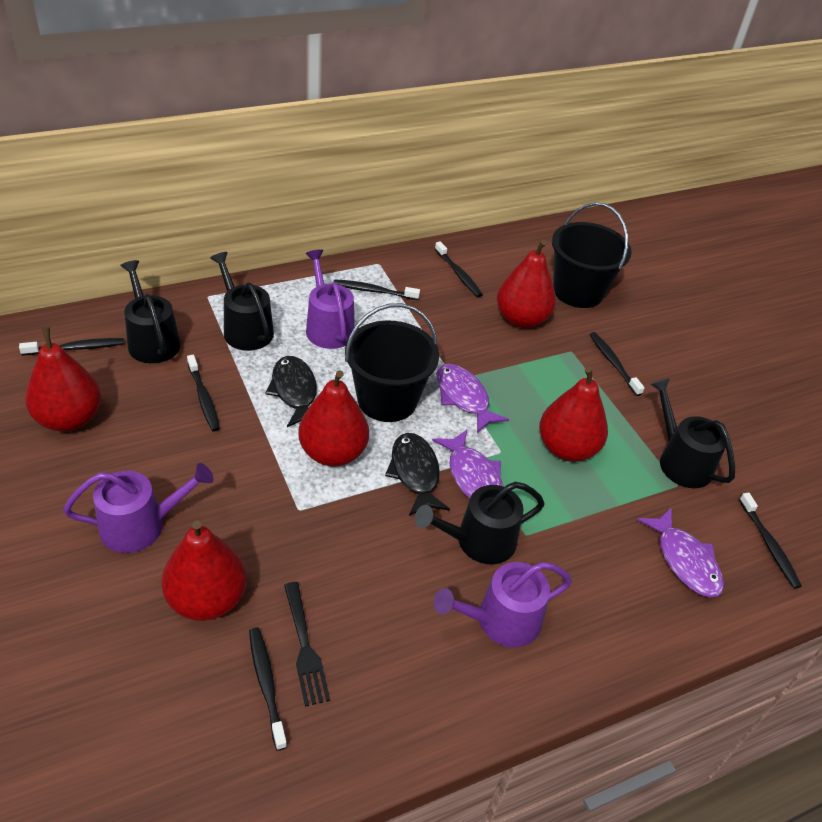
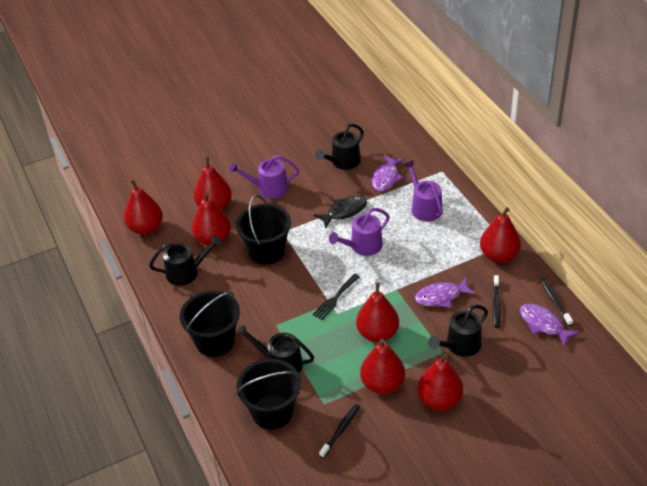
black bucket: [345,303,439,422] [552,202,632,308] = 2 -> [180,291,240,357] [236,195,291,265] [236,359,301,430] = 3
black fish: [265,356,317,427] [385,433,450,516] = 2 -> [314,196,367,228] = 1
black toothbrush: [19,338,124,356] [187,355,220,432] [249,627,287,751] [333,279,420,300] [435,241,483,297] [590,332,645,396] [739,493,802,589] = 7 -> [319,404,360,458] [493,275,501,328] [540,278,573,326] = 3
red pear: [25,326,101,432] [161,520,247,621] [298,370,369,466] [497,240,556,328] [539,367,608,462] = 5 -> [124,179,163,235] [192,192,231,246] [194,157,232,210] [356,282,399,342] [360,339,405,394] [417,354,463,411] [480,207,521,263] = 7

